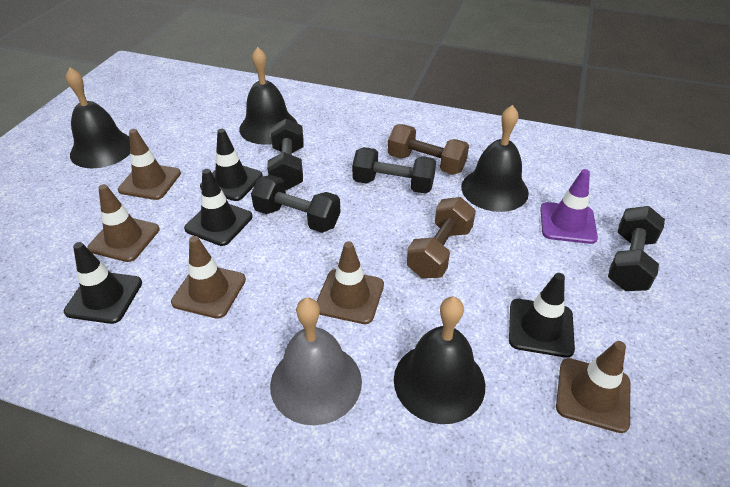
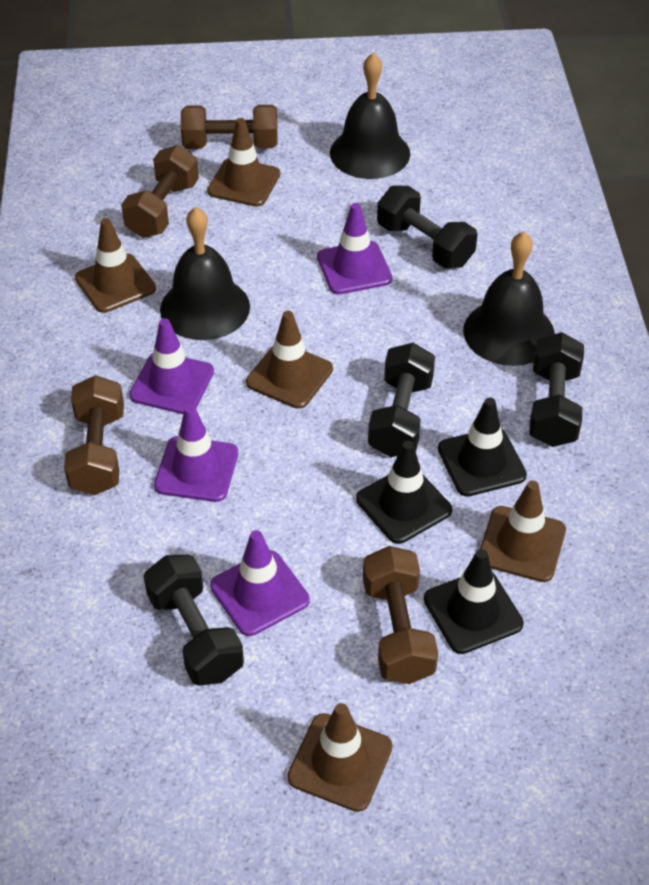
black bell: [66,68,130,168] [239,47,298,145] [394,297,485,424] [461,105,529,212] = 4 -> [160,207,250,340] [330,53,410,179] [463,231,555,366] = 3
black traffic cone: [64,242,142,324] [184,169,253,246] [200,129,263,201] [509,273,575,358] = 4 -> [356,441,452,544] [424,549,524,654] [438,398,527,496] = 3
brown dumbbell: [388,124,469,175] [407,197,476,278] = 2 -> [64,375,124,495] [121,145,199,238] [181,105,278,149] [363,546,438,684] = 4
grey bell: [270,298,362,425] = 1 -> none = 0
purple traffic cone: [540,169,598,244] = 1 -> [129,318,214,414] [154,405,238,502] [210,530,310,636] [317,203,392,294] = 4

